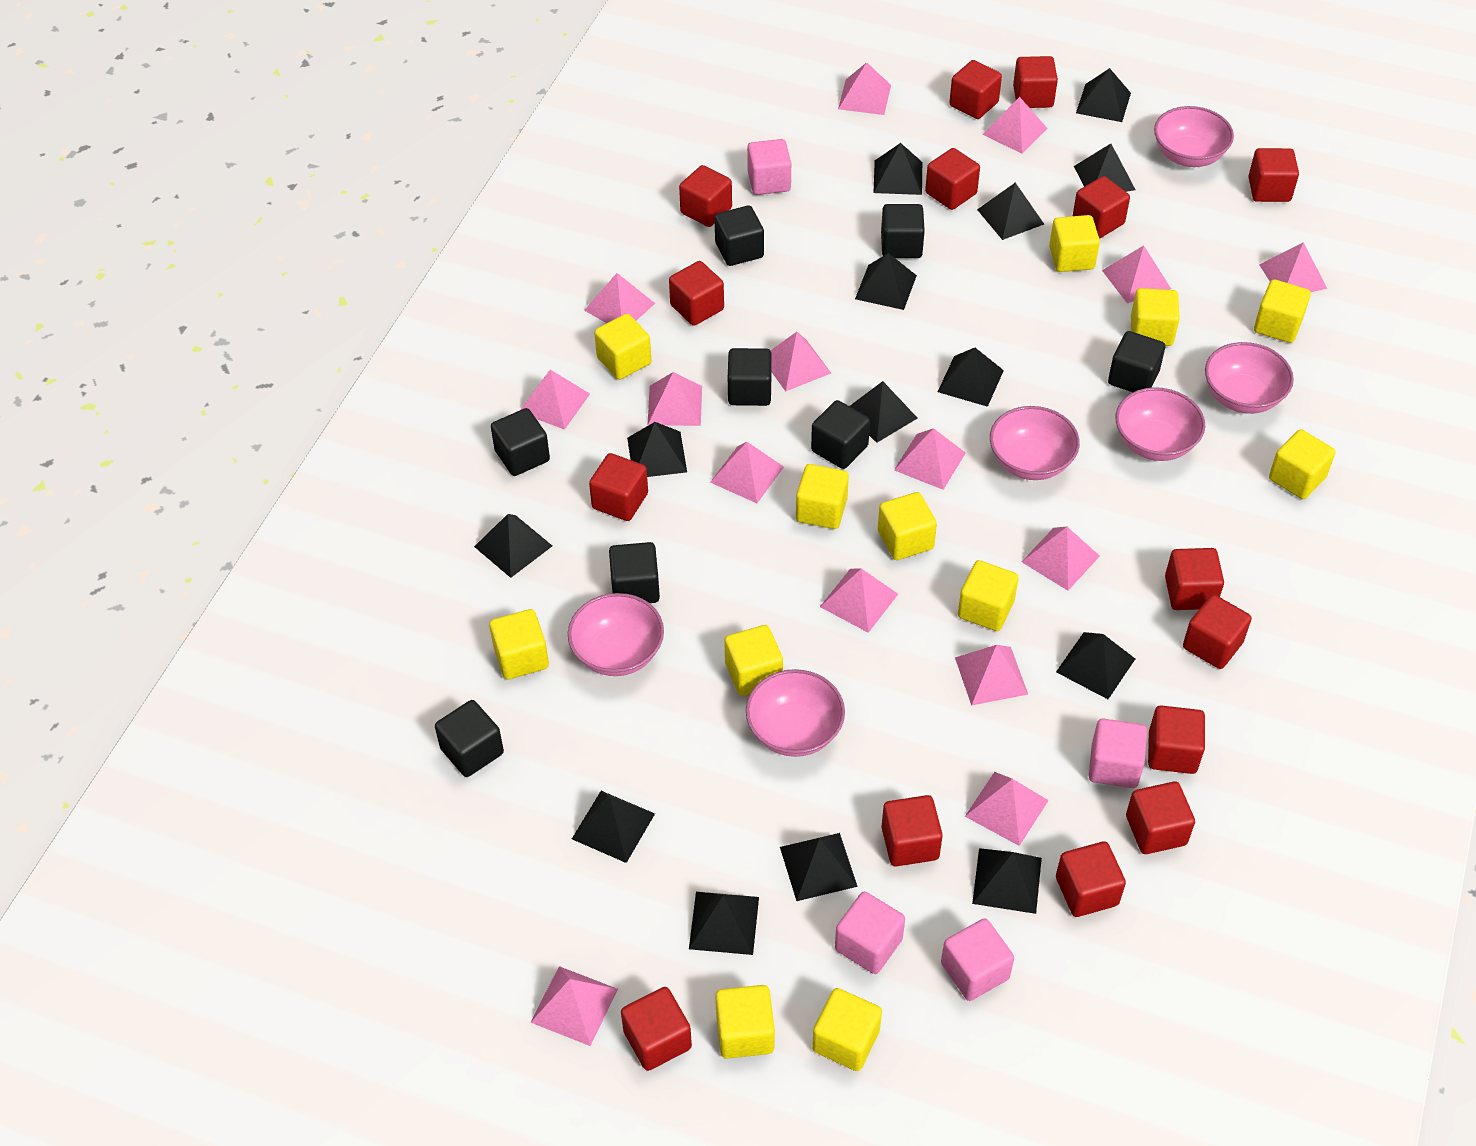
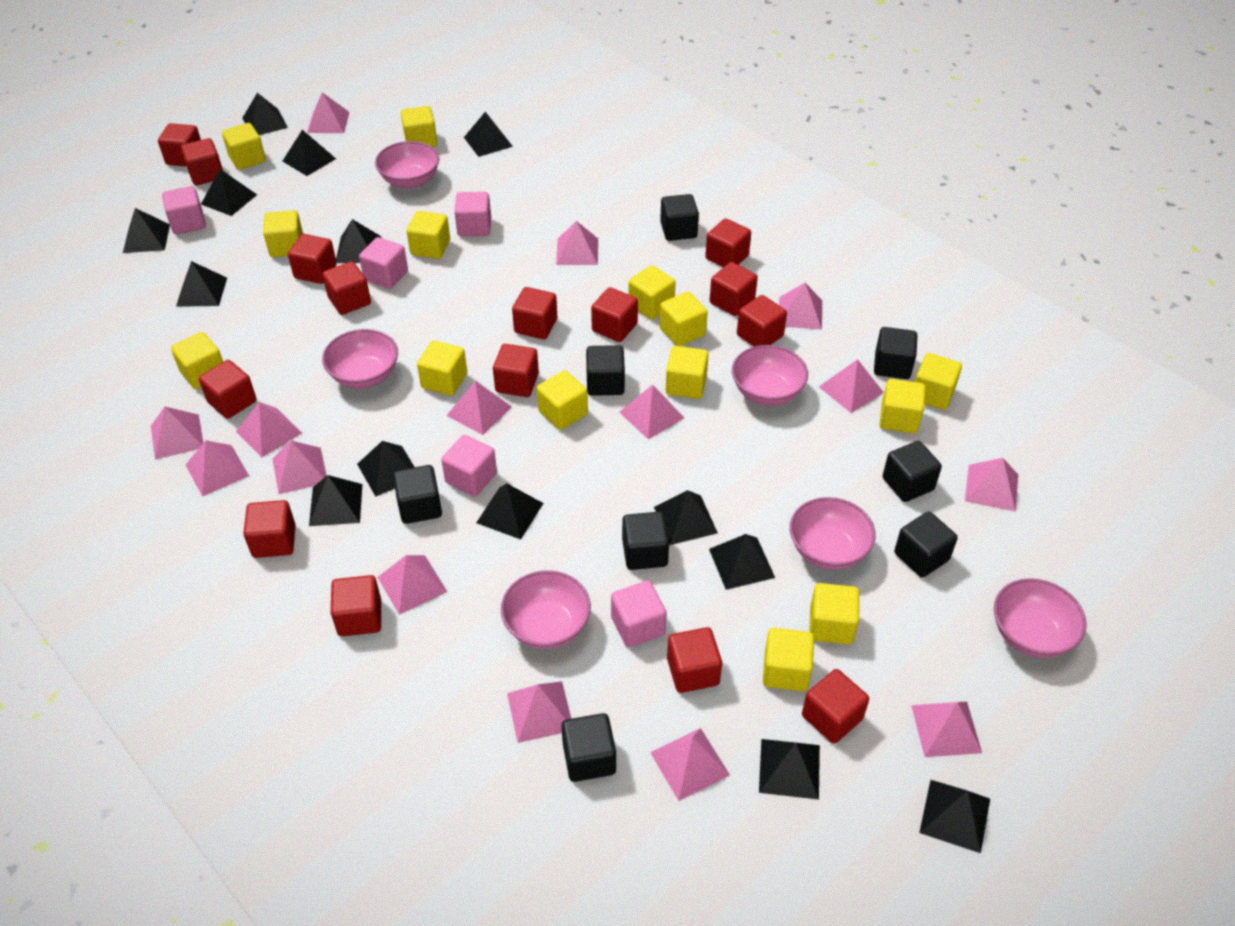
pink cube: [747,139,791,195] [835,892,905,974] [941,918,1014,1001] [1089,718,1147,788] = 4 -> [162,186,206,235] [359,237,408,289] [441,435,497,497] [455,192,491,236] [611,581,667,648] = 5
yellow cube: [489,609,549,679] [594,314,651,380] [715,985,775,1059] [724,625,783,696] [796,464,849,529] [812,988,882,1071] [878,492,937,560] [958,560,1019,631] [1049,215,1100,272] [1131,288,1180,346] [1254,279,1311,343] [1269,429,1336,499] = 12 -> [171,332,223,389] [222,123,266,170] [263,210,303,257] [401,106,437,147] [406,211,450,259] [417,341,467,396] [537,371,588,430] [628,265,676,320] [660,292,708,346] [666,346,709,399] [763,628,814,692] [809,583,859,645] [880,379,926,434] [915,353,962,410] = 14

